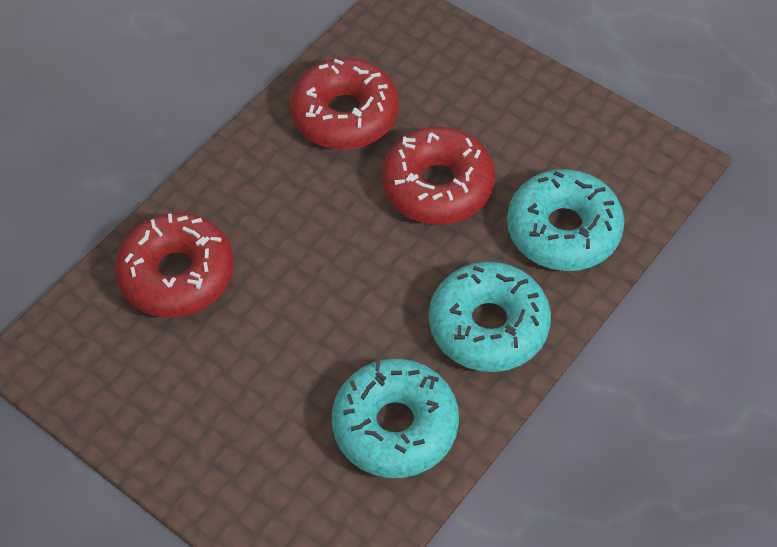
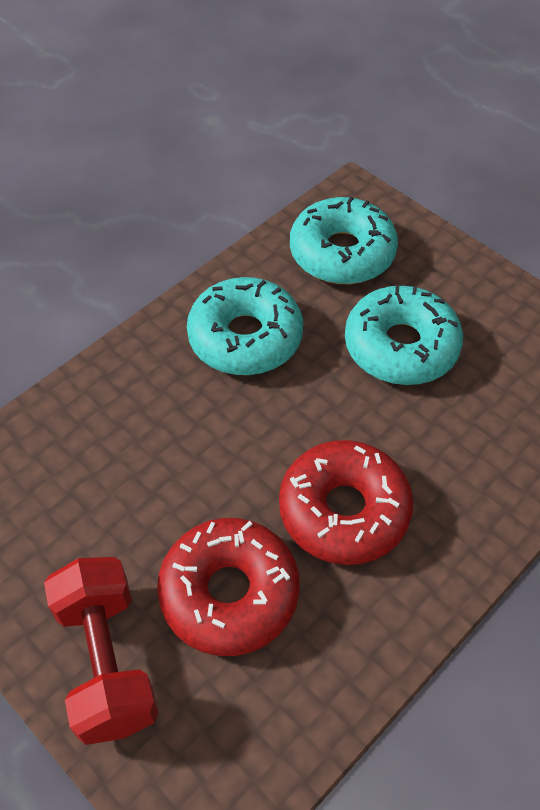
red donut: [115,212,234,318] [290,58,399,150] [382,127,495,224] = 3 -> [157,518,300,656] [279,440,413,565] = 2
red dumbbell: none = 0 -> [44,557,159,745] = 1

